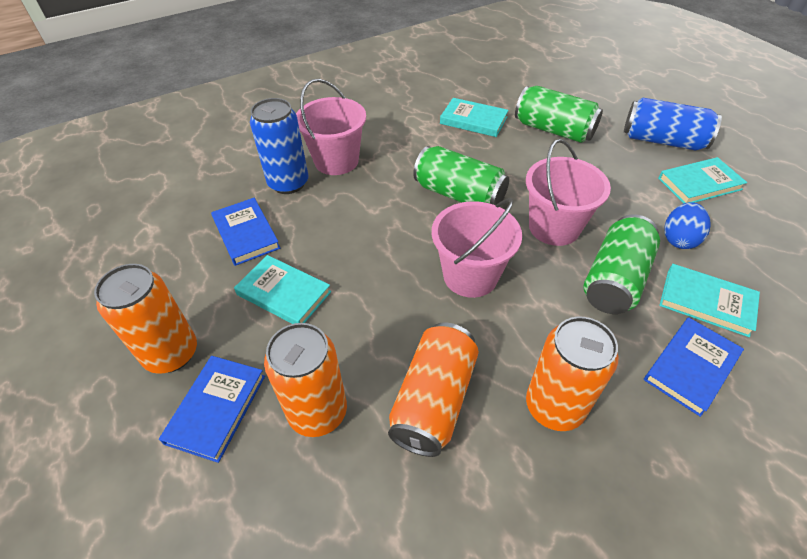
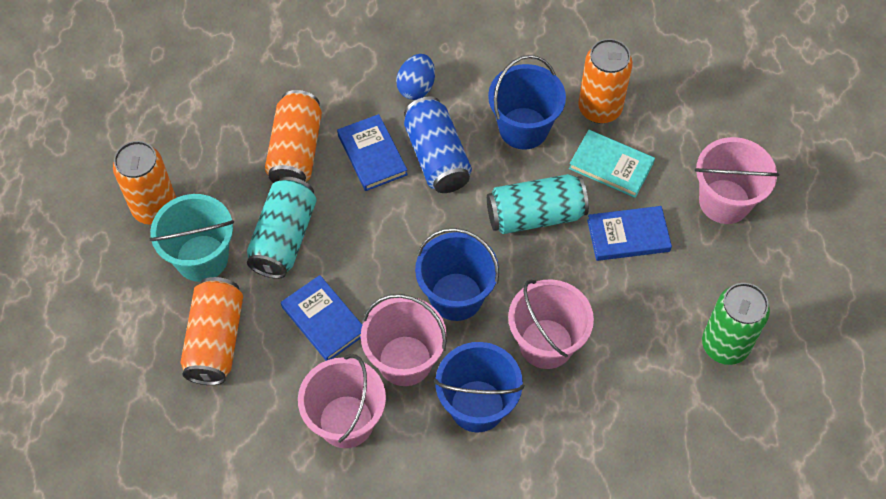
blue bucket: none = 0 -> [415,228,499,321] [434,342,524,432] [488,55,566,150] = 3
blue can: [250,98,309,194] [624,97,722,150] = 2 -> [404,97,472,193] = 1
green can: [413,146,509,205] [515,86,603,143] [584,214,660,314] = 3 -> [702,283,770,365] = 1
pink bucket: [296,79,366,175] [432,198,522,298] [526,139,611,246] = 3 -> [298,354,386,448] [361,294,447,386] [508,280,594,369] [695,137,779,224] = 4
turquoise book: [234,255,331,324] [440,98,508,137] [658,157,747,204] [659,264,760,337] = 4 -> [569,130,655,198] = 1
turquoise bucket: none = 0 -> [150,194,234,282] = 1
turquoise can: none = 0 -> [247,177,317,279] [487,174,589,234] = 2

